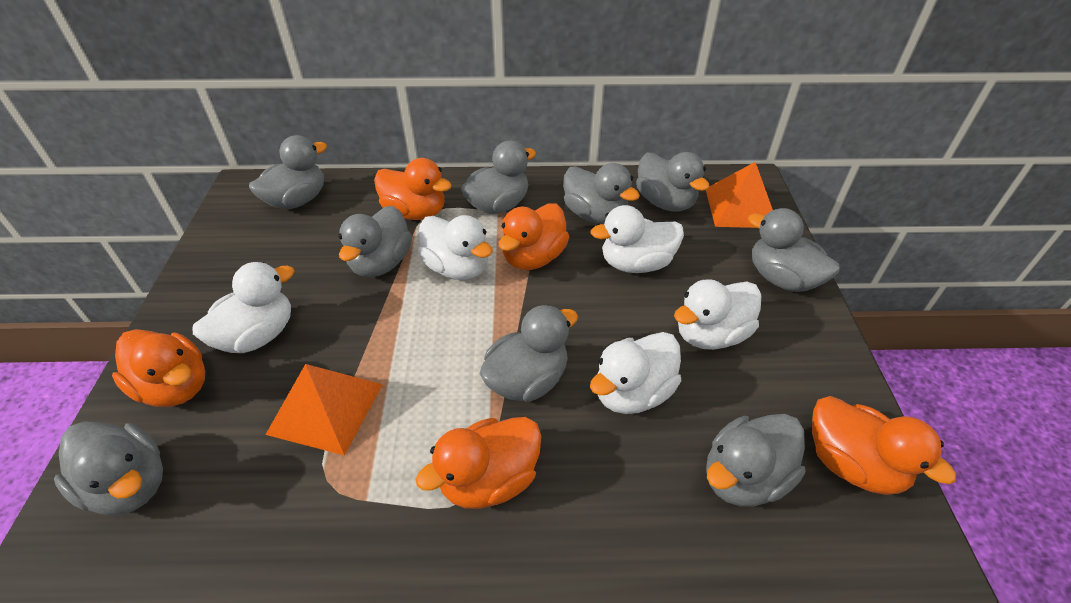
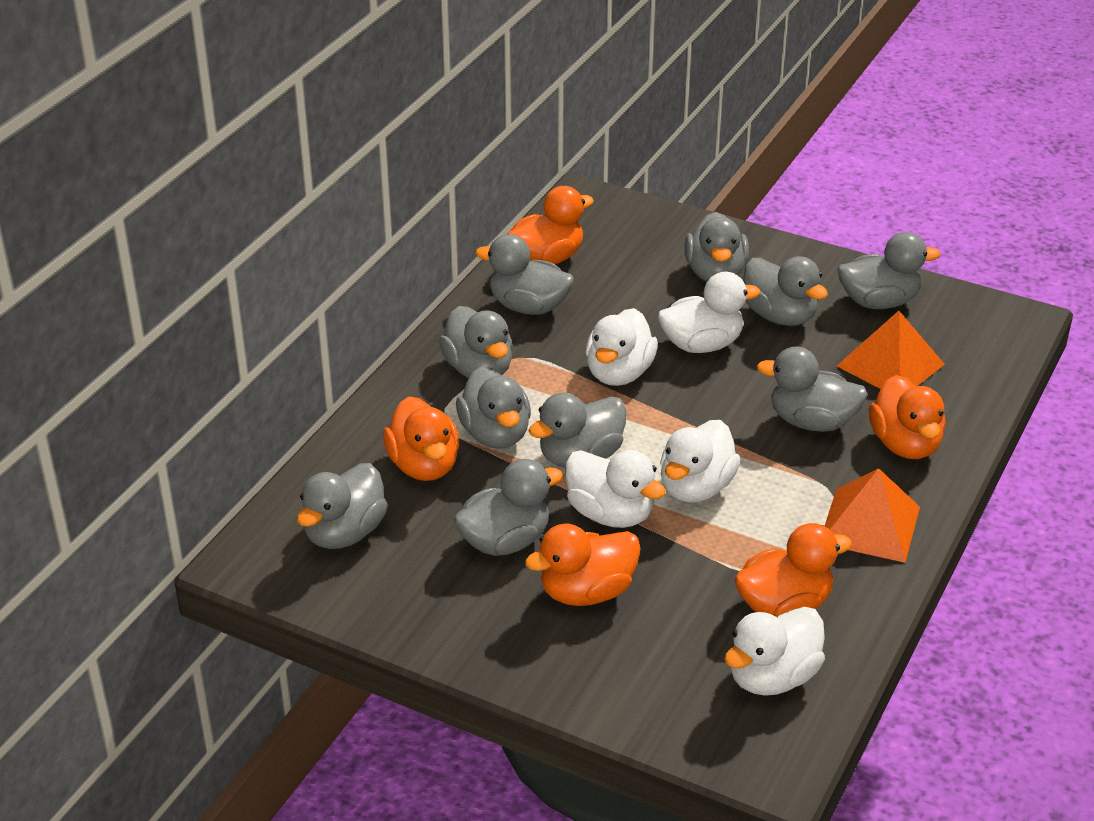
grey duck: [54,421,163,515] [249,135,327,209] [338,206,412,277] [461,140,536,214] [480,305,578,402] [563,163,640,224] [636,152,710,212] [706,414,805,506] [748,208,840,292] = 9 -> [297,463,388,549] [439,306,513,378] [454,459,563,556] [456,366,531,449] [475,234,574,315] [529,392,626,468] [684,212,749,282] [743,256,828,326] [757,346,868,432] [838,232,940,309] = 10

